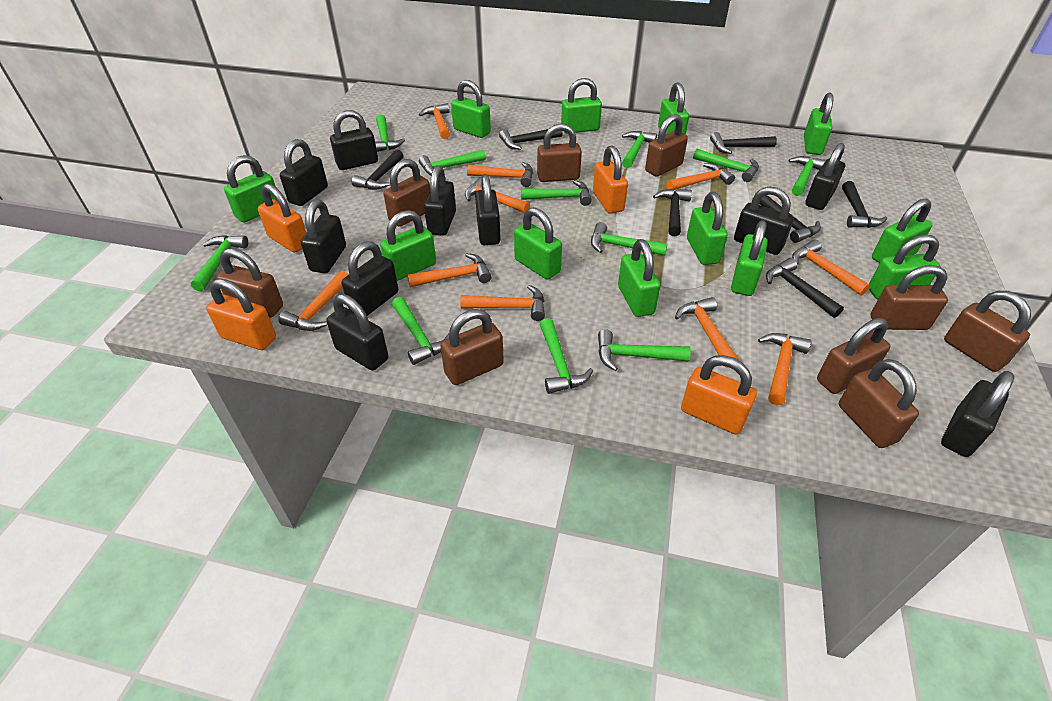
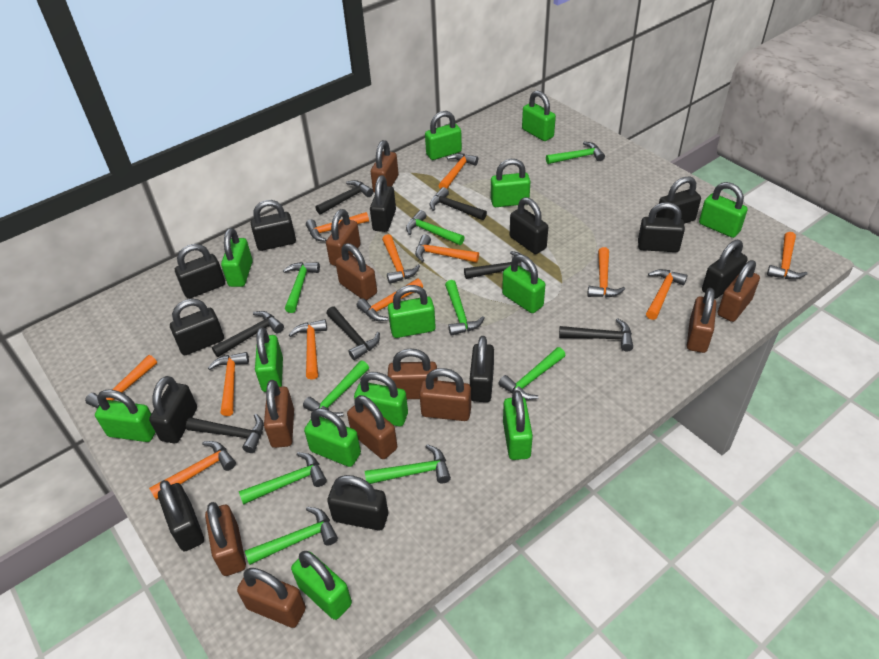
black padlock: [280,139,328,206] [301,200,346,273] [326,294,388,371] [330,110,378,170] [342,241,398,316] [424,165,456,236] [475,174,501,245] [734,186,794,255] [805,143,845,210] [941,371,1015,457] = 10 -> [149,376,197,443] [158,480,204,551] [170,299,224,355] [175,244,225,299] [251,200,296,251] [327,475,388,531] [370,175,396,232] [470,336,494,402] [510,197,548,254] [638,202,685,252] [656,176,701,224] [702,240,748,299] = 12
brown padlock: [216,248,283,317] [384,159,430,227] [440,309,504,385] [537,123,582,182] [645,114,688,177] [817,318,890,394] [839,359,919,448] [870,265,948,330] [944,291,1031,372] = 9 -> [205,502,246,576] [237,568,306,628] [264,380,294,448] [326,209,360,266] [335,243,377,300] [347,395,397,459] [371,140,399,193] [388,348,438,399] [419,368,471,421] [687,288,716,353] [718,260,760,322] = 11
green hammer: [191,235,248,291] [375,115,405,152] [392,297,449,365] [419,150,486,175] [521,180,592,206] [539,318,593,394] [591,222,667,256] [598,329,691,371] [622,131,657,168] [693,149,759,182] [789,156,826,196] = 11 -> [239,452,327,505] [245,507,338,565] [283,262,320,313] [303,360,369,417] [365,444,451,484] [406,210,465,245] [445,280,485,336] [498,347,566,400] [546,142,605,164] = 9
green padlock: [224,155,277,223] [380,210,436,281] [451,80,491,138] [514,207,562,280] [561,78,602,134] [618,239,661,317] [658,82,689,135] [687,192,728,265] [731,220,768,296] [804,93,833,155] [869,235,940,300] [872,198,932,263] = 12 -> [95,390,156,442] [221,228,253,287] [255,327,283,392] [291,551,352,620] [304,408,361,467] [354,372,408,426] [388,285,436,338] [425,111,462,160] [491,159,531,207] [502,254,545,313] [503,390,533,460] [522,90,556,141] [699,182,748,238] = 13
orange hammer: [279,270,349,331] [407,253,492,287] [419,103,450,139] [460,285,545,321] [465,176,530,213] [467,162,533,187] [667,163,735,190] [675,297,739,368] [758,333,811,405] [792,240,870,296] = 10 -> [85,355,157,408] [149,441,236,500] [208,352,249,416] [289,319,327,380] [306,212,369,242] [357,279,423,321] [382,234,420,284] [415,235,479,263] [439,153,478,189] [587,247,625,298] [646,269,688,320] [767,232,808,280] = 12
orange padlock: [206,279,276,350] [258,184,306,253] [593,145,628,214] [681,355,757,434] = 4 -> none = 0

